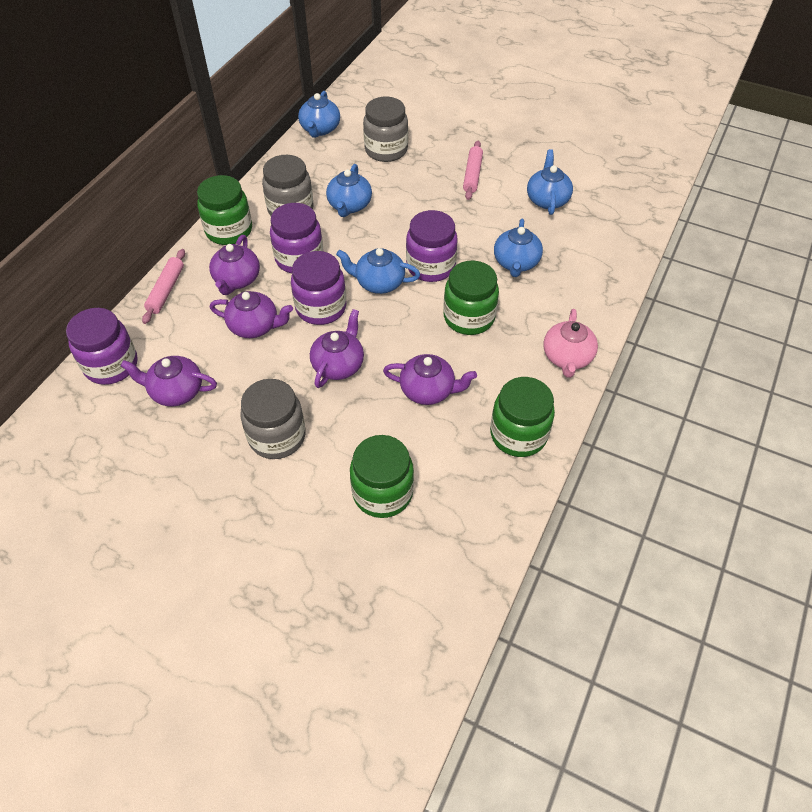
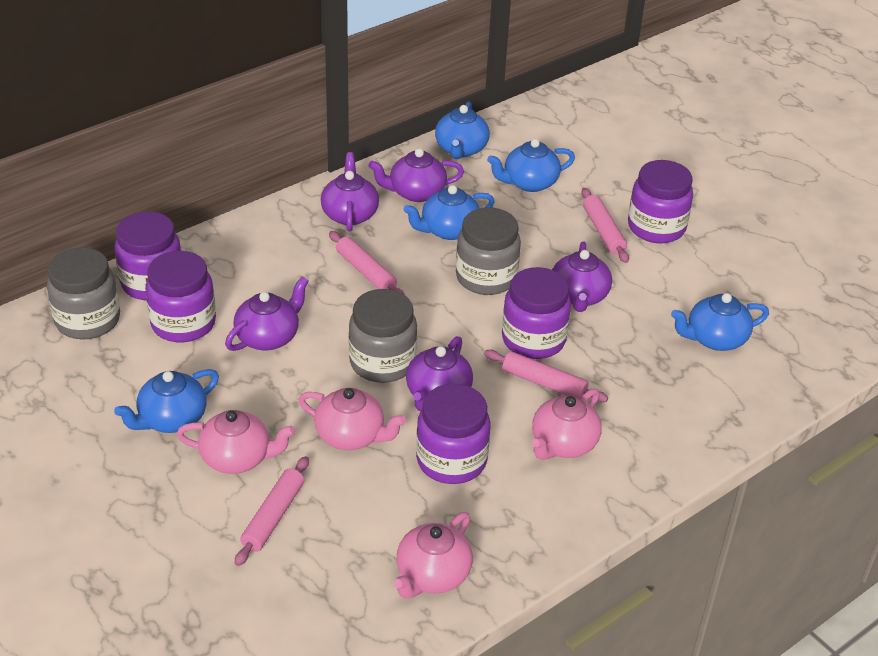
green jar: [197,175,252,245] [350,435,414,518] [443,261,499,335] [490,377,555,457] = 4 -> none = 0
pink rolling pin: [142,249,185,324] [463,141,483,200] = 2 -> [235,456,309,566] [329,231,405,295] [484,350,608,402] [581,188,629,263] = 4
pink teapot: [543,309,598,378] = 1 -> [177,410,295,474] [299,388,406,450] [394,512,473,599] [532,388,602,460] = 4
purple jar: [66,308,138,385] [270,203,323,273] [291,251,346,325] [406,210,458,282] = 4 -> [115,212,181,301] [145,251,216,343] [416,383,490,484] [502,267,571,359] [628,160,693,243] = 5

